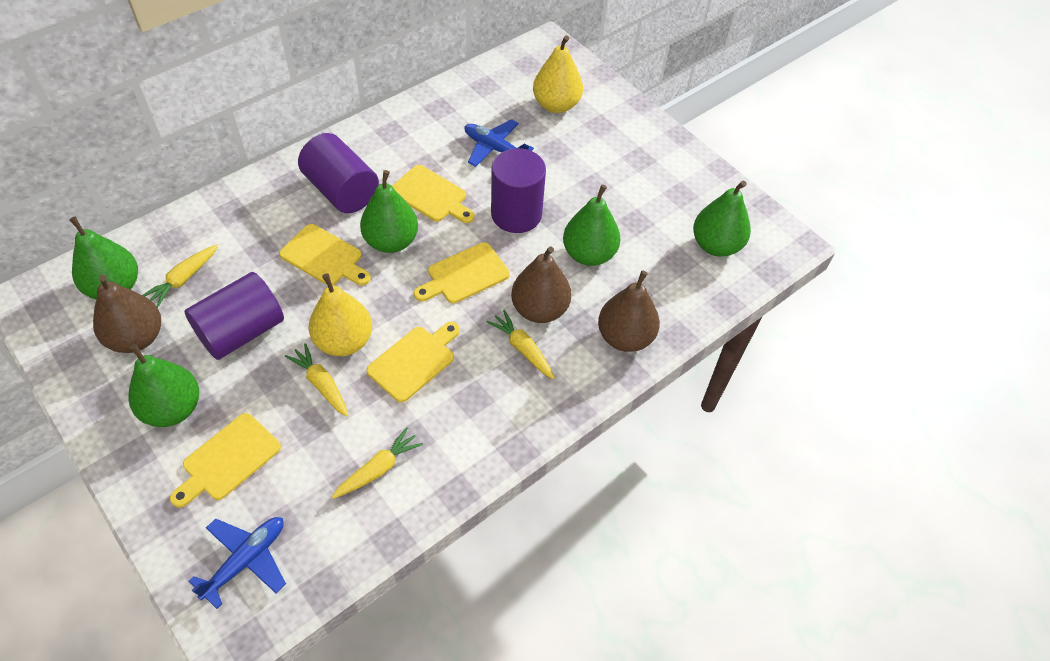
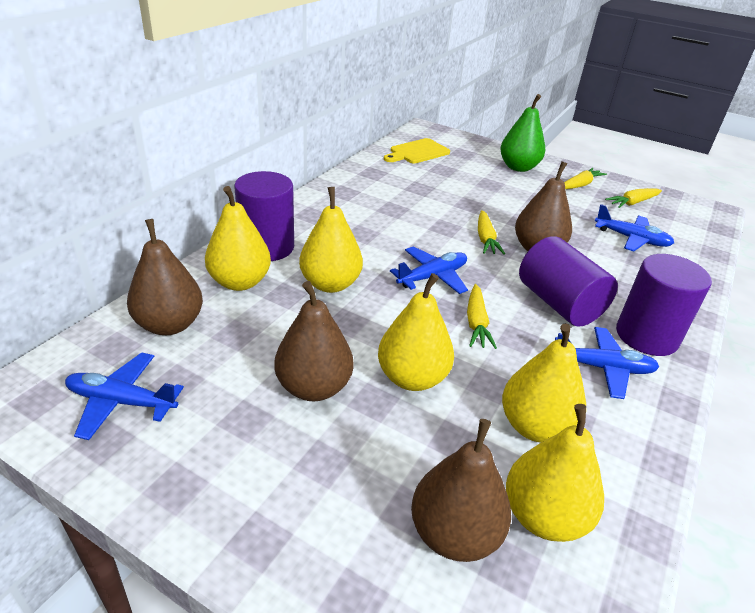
blue plane: [189,517,286,609] [465,119,534,167] = 2 -> [65,352,184,440] [390,246,468,294] [555,327,659,399] [595,204,674,251] = 4
brown pear: [93,275,161,353] [511,246,572,323] [598,270,660,352] = 3 -> [127,219,203,335] [274,281,353,402] [411,419,511,562] [515,161,572,251] = 4
green pear: [69,217,138,299] [128,344,199,427] [360,170,418,253] [563,184,621,266] [693,180,751,257] = 5 -> [500,94,545,172] = 1
yellow cutting board: [170,413,281,508] [279,224,371,285] [366,322,460,402] [392,165,475,223] [414,242,510,303] = 5 -> [384,138,450,163] = 1
yellow pear: [309,273,372,356] [533,35,583,113] = 2 -> [205,186,271,291] [299,187,363,293] [378,273,454,391] [502,323,586,443] [506,404,604,542] = 5

